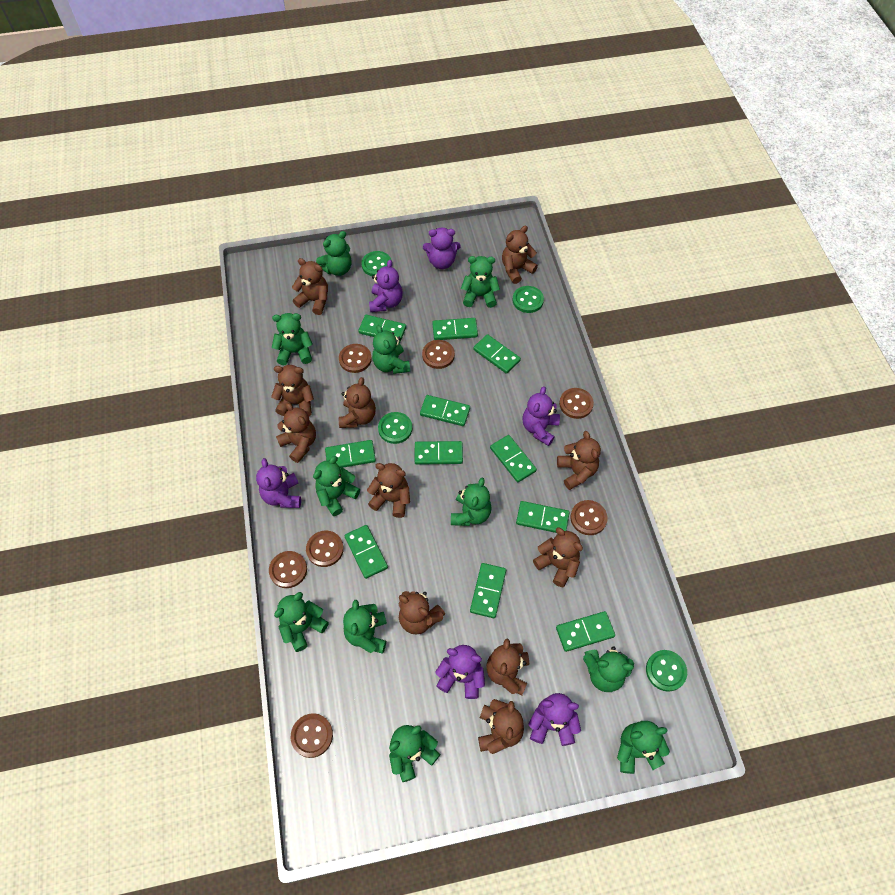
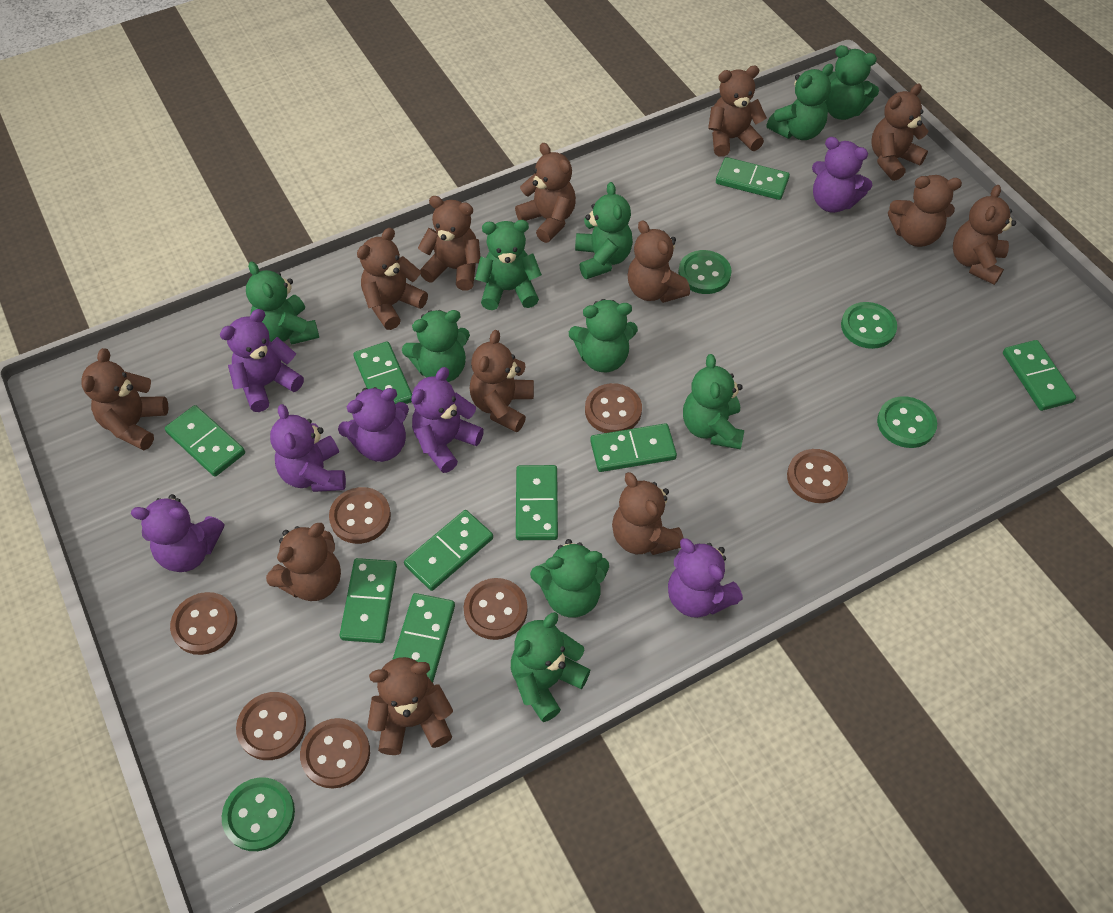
brown teddy bear: [271,365,314,416] [276,403,316,463] [292,258,328,315] [339,377,376,428] [367,463,410,518] [399,591,445,635] [478,699,524,754] [487,638,529,695] [502,226,538,284] [533,527,583,587] [557,431,601,490] = 11 -> [81,348,168,450] [266,523,341,601] [357,228,428,330] [367,657,453,755] [418,196,480,291] [470,330,534,432] [515,143,576,243] [612,472,683,555] [627,220,690,303] [708,66,767,157] [872,84,929,181] [888,175,962,247] [953,185,1016,285] = 13
green domino: [325,440,376,468] [345,525,388,579] [358,315,406,343] [415,441,463,465] [420,395,470,426] [432,318,478,340] [470,563,506,618] [473,334,521,374] [490,435,537,482] [516,501,570,533] [556,611,615,652] = 11 -> [165,405,245,477] [340,558,397,643] [353,341,412,404] [392,593,455,683] [404,510,493,591] [516,465,558,540] [590,424,677,472] [716,157,790,200] [1003,340,1076,411] = 9
green teddy bear: [272,313,313,365] [274,592,329,652] [313,456,360,516] [316,231,352,276] [343,600,387,654] [372,325,410,374] [389,725,440,782] [451,478,491,526] [461,256,500,308] [583,646,634,692] [617,721,670,774] = 11 -> [246,261,319,345] [402,310,470,382] [475,220,542,310] [511,612,590,722] [530,539,609,618] [569,299,638,372] [575,182,633,279] [683,354,744,449] [767,64,833,140] [825,45,879,120] = 10
purple teddy bear: [256,458,301,508] [369,260,403,312] [423,228,461,269] [435,645,485,699] [522,386,560,446] [529,693,581,746] = 6 -> [131,494,224,572] [220,309,304,412] [270,404,346,492] [338,387,409,462] [411,367,484,473] [668,538,743,618] [812,137,872,213] = 7

